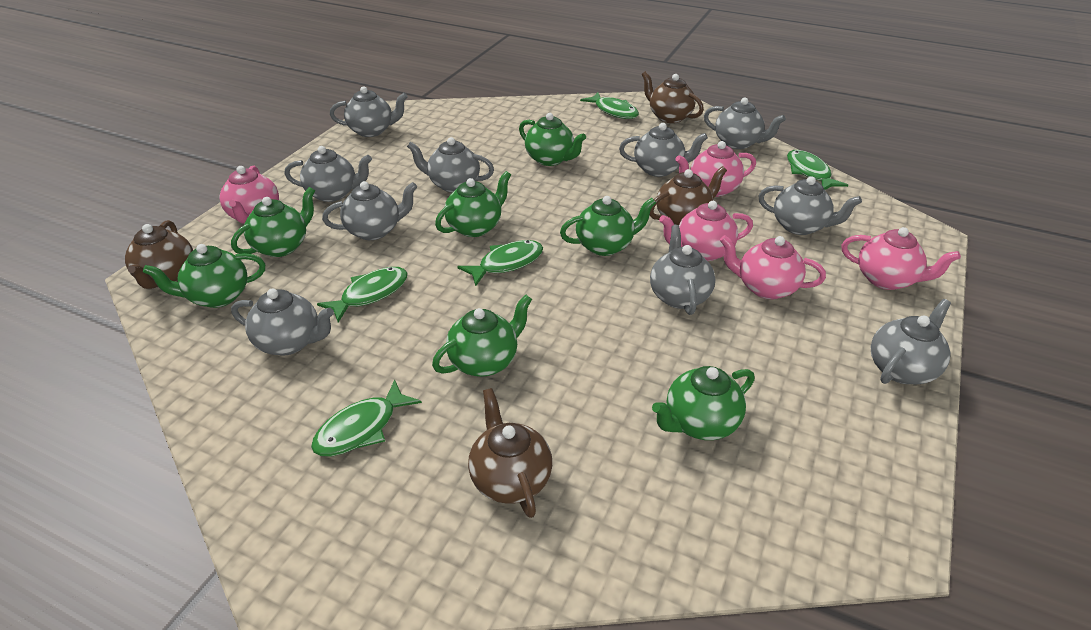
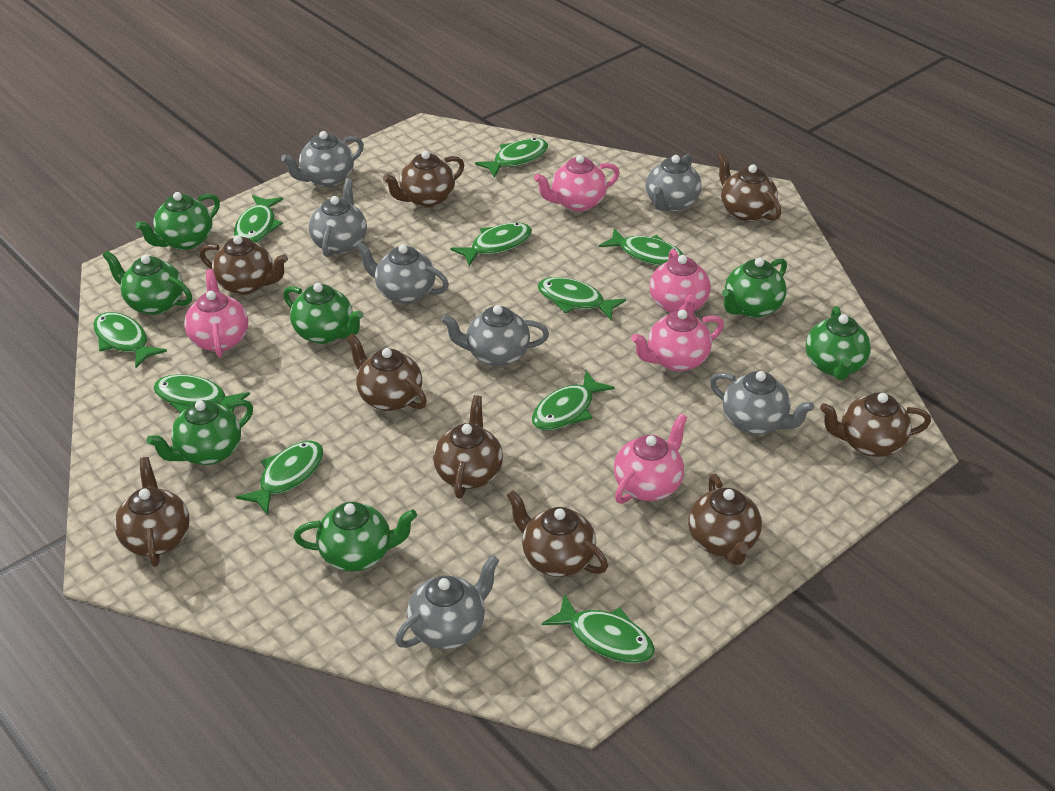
brown teapot: [125,220,193,289] [468,388,552,518] [641,71,704,123] [649,166,727,225] = 4 -> [114,457,190,567] [199,235,288,295] [347,333,427,411] [383,151,464,207] [433,395,503,499] [507,490,608,577] [688,474,762,565] [717,152,781,222] [820,392,931,457] = 9
green fish: [311,379,422,456] [317,267,408,323] [457,240,543,286] [580,92,639,119] [787,150,848,190] = 5 -> [93,312,167,368] [153,374,250,414] [234,195,283,243] [236,441,323,515] [450,222,532,266] [475,138,548,178] [532,371,614,430] [537,277,626,320] [542,593,655,663] [599,228,683,266] = 10
grey teapot: [231,288,334,355] [285,146,372,202] [322,181,417,240] [330,86,408,137] [407,137,494,193] [619,123,708,177] [650,225,715,315] [704,98,786,149] [759,176,862,235] [871,299,951,384] = 10 -> [281,131,364,187] [309,179,367,257] [355,241,449,304] [395,555,500,649] [441,305,549,367] [645,154,701,212] [710,371,814,435] = 7

